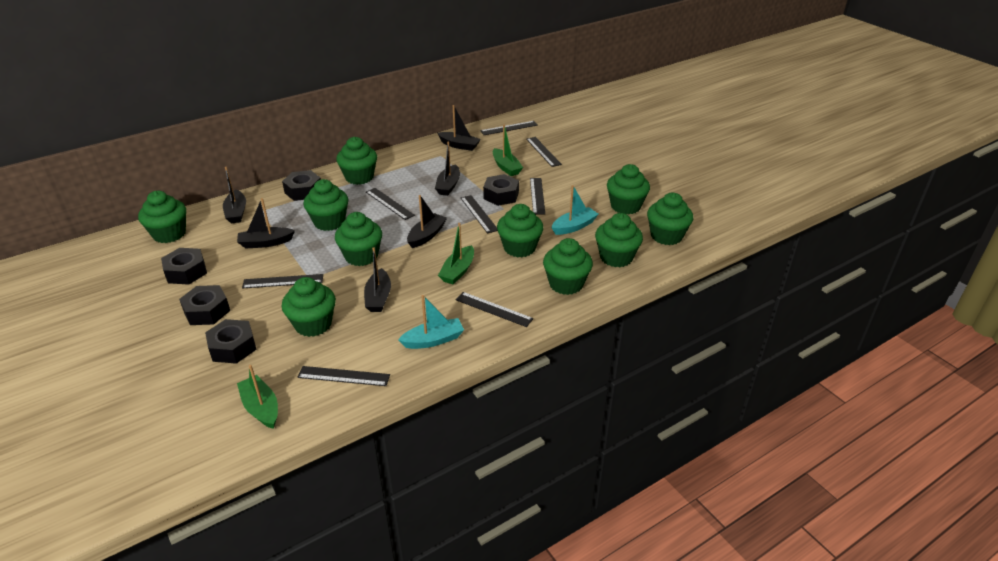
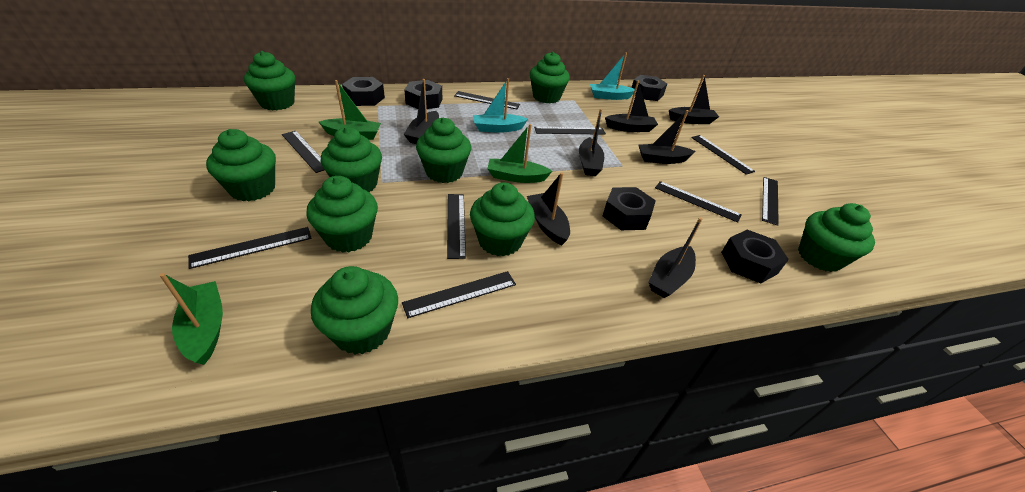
black boat: [223,167,246,224] [237,198,295,249] [364,247,391,312] [407,195,447,248] [435,142,460,196] [438,105,481,151] = 6 -> [404,79,439,144] [527,173,570,246] [579,109,604,176] [605,80,658,132] [639,110,696,164] [648,218,702,298] [669,75,719,124] = 7
black ruler: [242,274,323,289] [298,366,390,386] [366,188,415,220] [456,292,533,327] [461,195,498,234] [480,121,538,135] [526,137,562,167] [530,178,545,215] = 8 -> [188,227,312,269] [282,131,325,173] [402,271,516,318] [447,194,466,259] [454,91,520,110] [534,127,606,135] [655,181,742,223] [691,135,755,175] [762,177,779,226] = 9
green cupcake: [138,191,186,243] [282,277,336,337] [303,179,349,231] [335,212,382,266] [336,137,377,185] [497,204,543,257] [543,238,593,295] [595,213,643,267] [607,164,650,214] [647,193,693,245] = 10 -> [206,129,276,202] [244,51,295,110] [306,176,378,252] [311,266,398,354] [321,127,382,192] [416,117,471,183] [470,183,535,256] [530,52,570,104] [798,203,875,272] = 9

